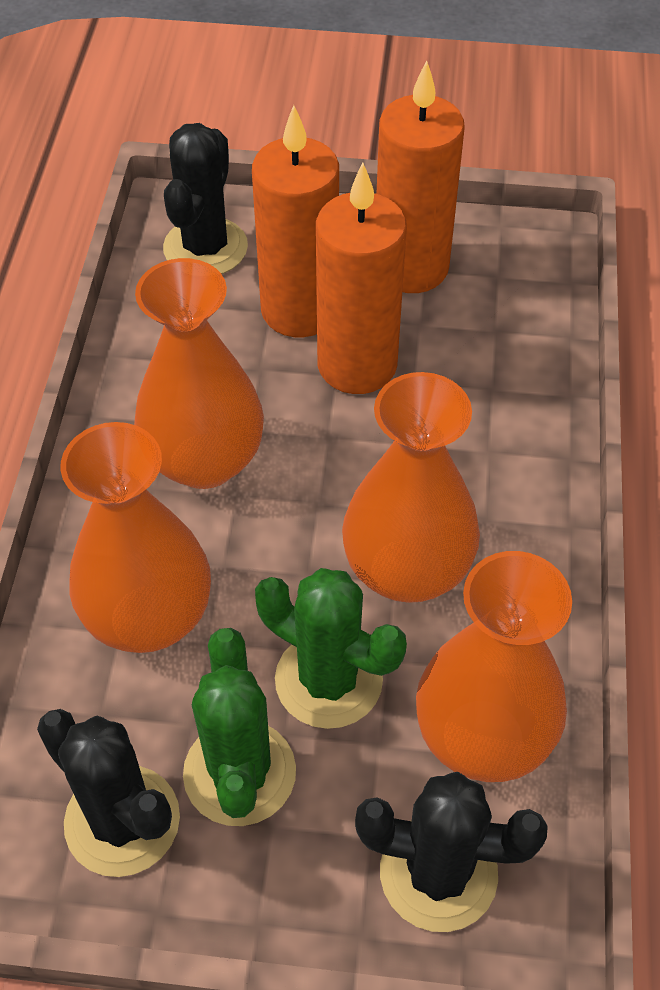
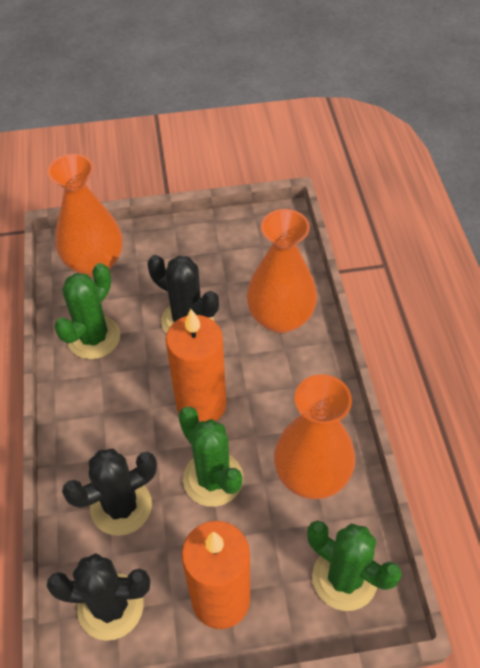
green cactus: [183,628,296,826] [255,568,407,729] = 2 -> [54,263,120,359] [178,407,243,507] [307,520,402,611] = 3
orange candle: [252,105,339,337] [316,163,407,394] [376,60,465,293] = 3 -> [166,309,226,422] [182,521,250,629] = 2
orange vase: [61,422,211,653] [134,258,264,489] [342,372,480,603] [416,551,572,782] = 4 -> [48,154,123,277] [247,209,317,333] [274,374,355,499] = 3

